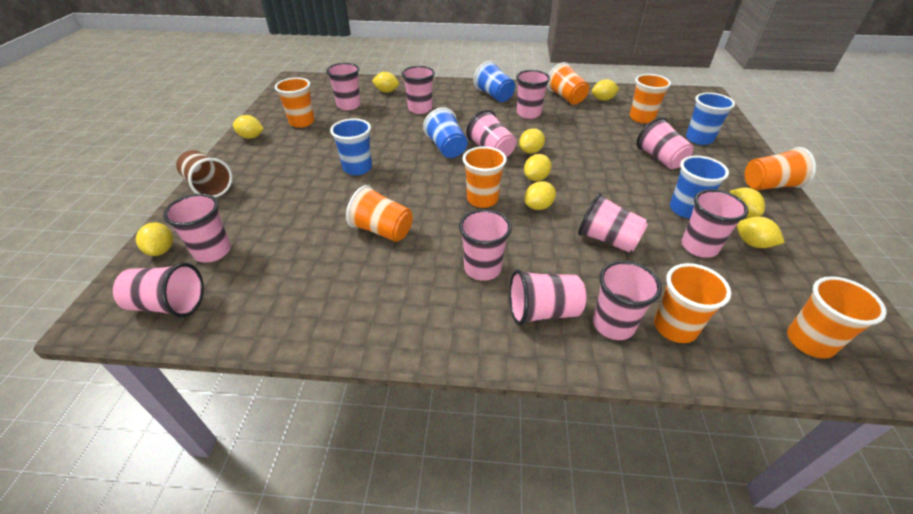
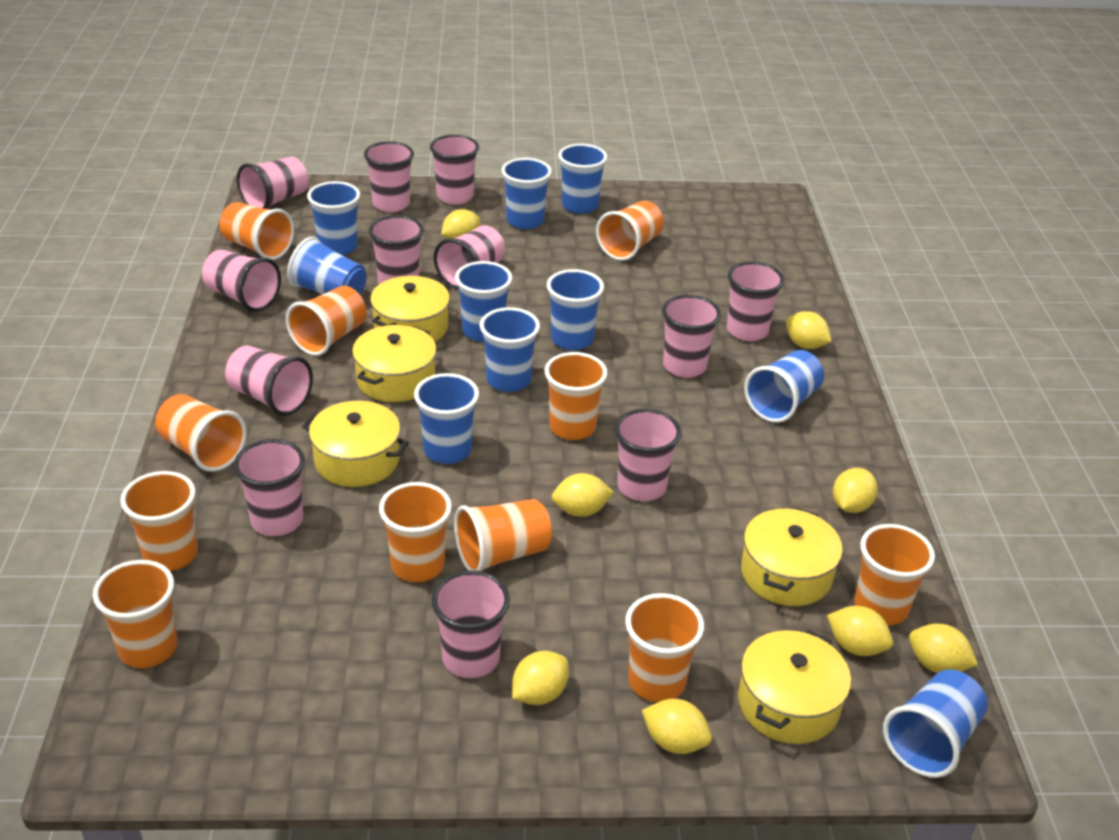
blue cup: [330,118,372,175] [423,107,468,158] [473,61,515,102] [670,156,729,218] [686,92,735,145] = 5 -> [287,237,366,295] [307,181,360,255] [414,373,479,464] [455,261,512,342] [480,307,540,392] [501,158,552,229] [547,269,604,350] [558,144,607,214] [744,350,824,423] [883,669,988,778] = 10
brown cup: [176,150,233,198] = 1 -> none = 0
orange cup: [275,77,315,128] [346,185,413,242] [462,146,507,208] [547,62,589,105] [630,74,671,123] [654,263,731,343] [745,147,816,190] [787,276,887,359] = 8 -> [93,560,178,668] [120,471,198,571] [155,394,246,472] [220,202,294,260] [286,286,366,356] [379,482,452,582] [454,499,552,571] [545,352,608,440] [596,201,664,261] [625,593,704,702] [854,524,935,626] = 11
yellow lemon: [136,222,173,256] [233,115,264,139] [372,72,399,93] [519,128,545,154] [524,154,552,181] [525,181,556,210] [592,79,619,101] [730,187,765,218] [737,217,785,248] = 9 -> [441,209,480,239] [512,651,569,705] [552,473,614,517] [642,699,712,754] [786,311,832,349] [827,606,893,656] [833,468,878,513] [909,623,978,673] = 8
yellow pot: none = 0 -> [302,401,409,487] [352,325,436,402] [370,276,450,342] [738,630,851,744] [741,508,843,606] = 5

